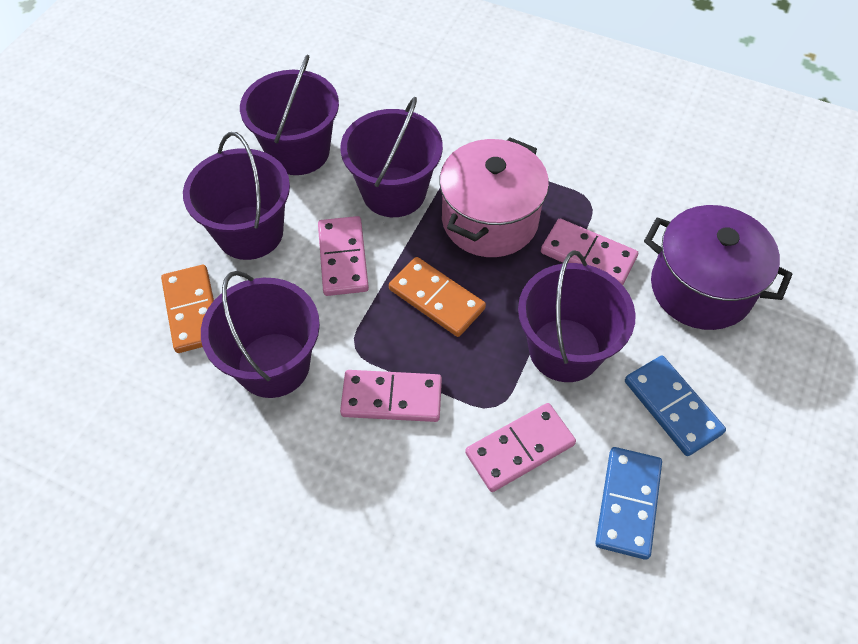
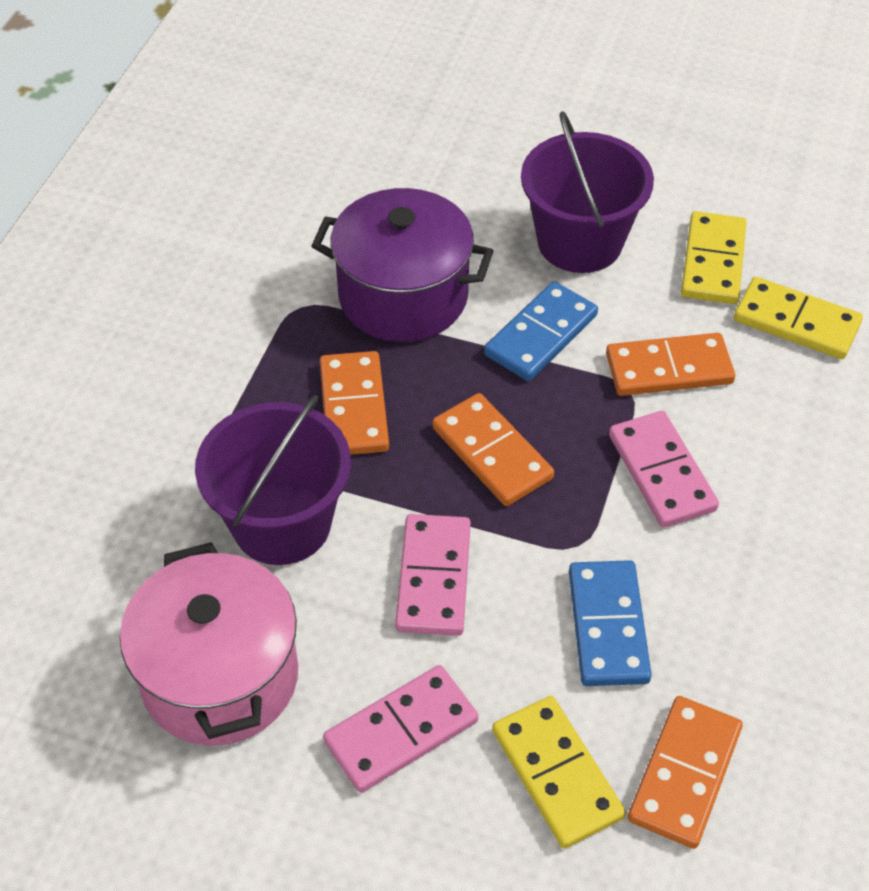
orange domino: [161,265,214,353] [389,257,486,337] = 2 -> [320,351,389,455] [432,393,554,506] [606,333,735,396] [628,696,743,849] = 4
pink domino: [318,216,369,296] [340,370,442,422] [465,403,576,492] [541,219,638,285] = 4 -> [323,665,478,793] [395,514,471,636] [609,411,719,528] = 3
purple bucket: [183,132,290,260] [201,271,320,398] [240,55,339,175] [340,97,443,217] [518,251,636,382] = 5 -> [195,395,351,565] [521,111,654,273] = 2
yellow domino: none = 0 -> [492,696,626,849] [681,211,747,304] [734,277,863,359] = 3

